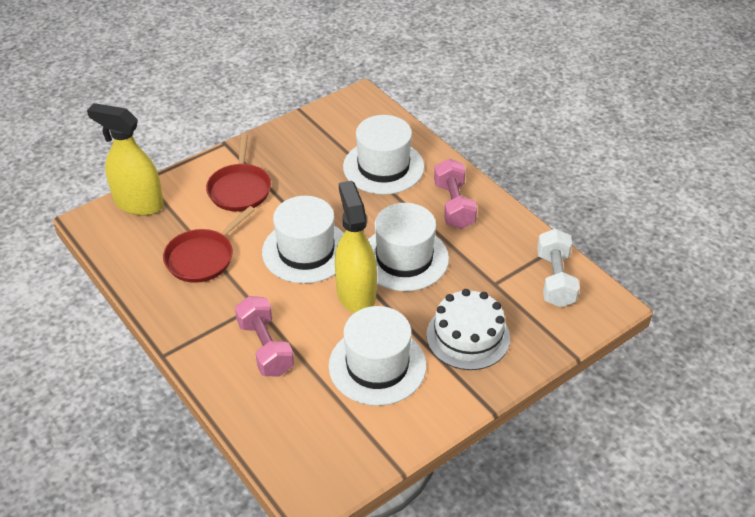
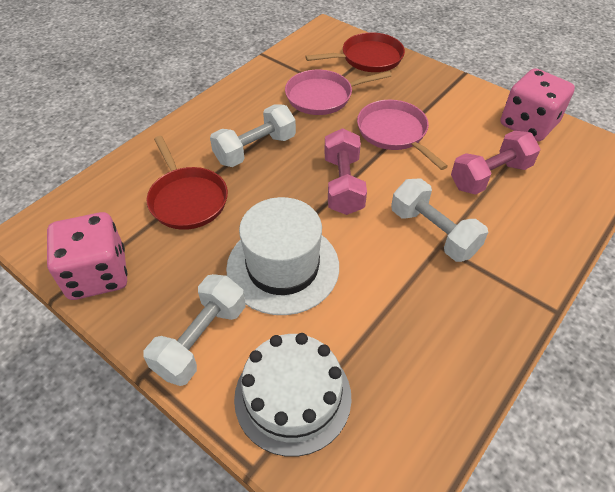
pink dice: none = 0 -> [47,212,127,300] [501,68,575,141] = 2
pink pan: none = 0 -> [285,70,392,115] [357,100,448,170] = 2
white dumbbell: [537,229,580,307] = 1 -> [143,274,246,386] [210,104,296,167] [391,178,488,262] = 3
white hat: [262,196,344,284] [329,306,426,406] [343,115,424,194] [368,203,449,291] = 4 -> [226,197,339,315] = 1
yellow spray bottle: [87,103,164,216] [335,181,377,313] = 2 -> none = 0

